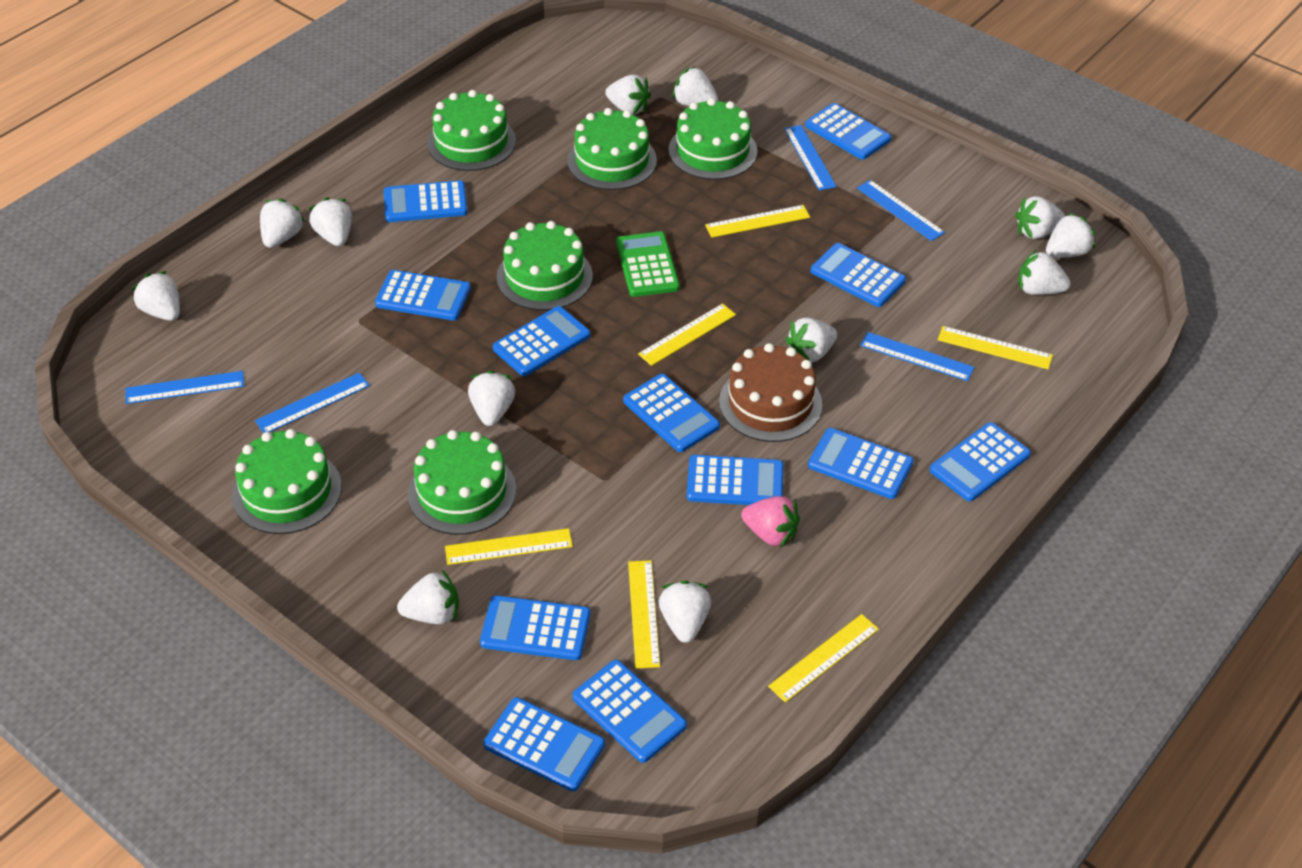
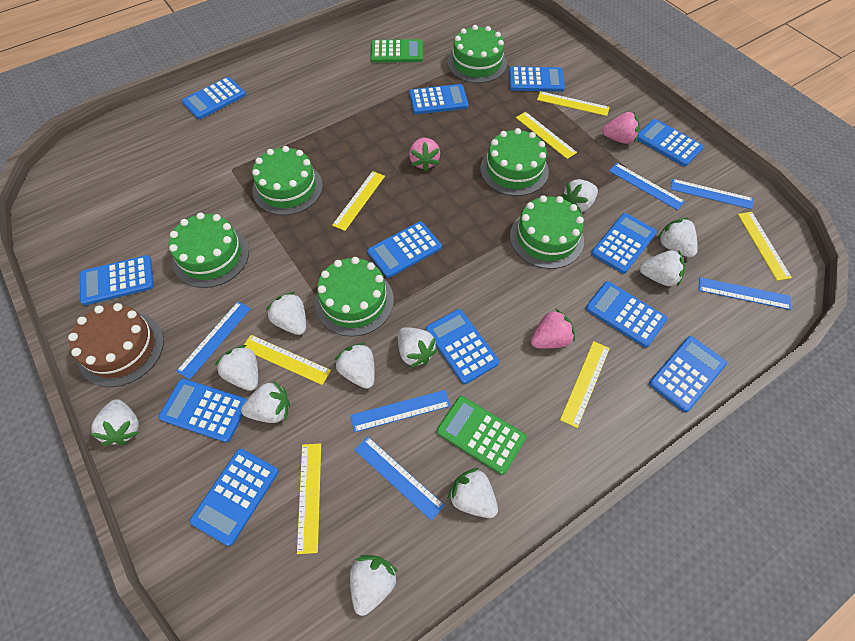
blue ruler: [126,371,244,404] [255,373,370,433] [784,125,837,191] [857,180,945,241] [860,332,974,381] = 5 -> [176,301,251,380] [350,390,451,432] [355,436,444,521] [609,163,685,210] [671,179,753,209] [699,277,791,310] = 6
green calculator: [616,231,680,297] = 1 -> [371,39,423,63] [437,396,526,475] = 2
pink strawberry: [741,496,800,548] = 1 -> [409,138,440,172] [531,308,575,349] [602,112,640,144] = 3
white strawberry: [131,271,180,321] [260,198,305,248] [309,197,352,246] [397,569,459,624] [468,370,515,426] [605,75,651,115] [659,581,711,643] [672,67,718,106] [785,317,837,363] [1015,196,1065,239] [1018,250,1071,295] [1046,213,1095,258] = 12 -> [90,399,140,446] [215,345,258,391] [241,381,290,423] [266,292,306,335] [335,343,375,389] [350,555,398,616] [398,327,438,368] [448,468,498,518] [561,179,598,213] [639,250,685,287] [657,217,698,257] = 11
yellow ruler: [445,528,573,565] [628,560,660,669] [638,303,736,366] [705,205,810,238] [768,614,879,702] [938,326,1053,369] = 6 -> [244,335,331,385] [297,443,321,554] [332,171,385,231] [516,112,577,159] [537,91,610,116] [560,341,610,428] [738,212,792,281] = 7

